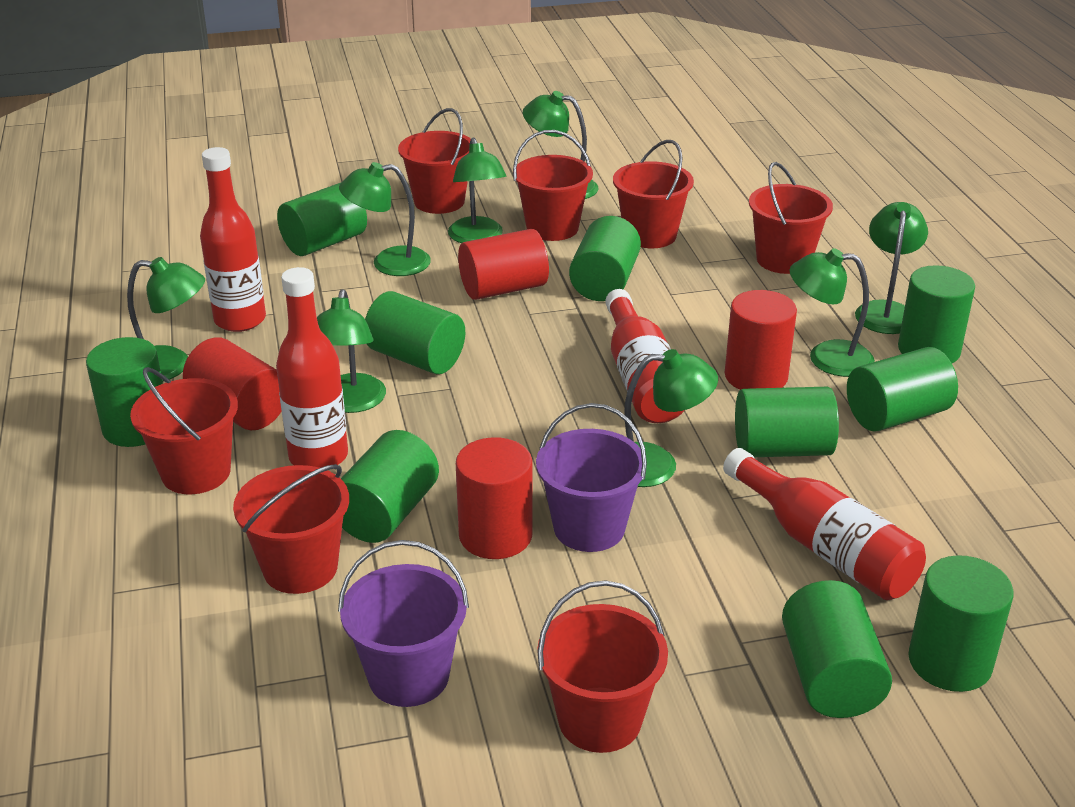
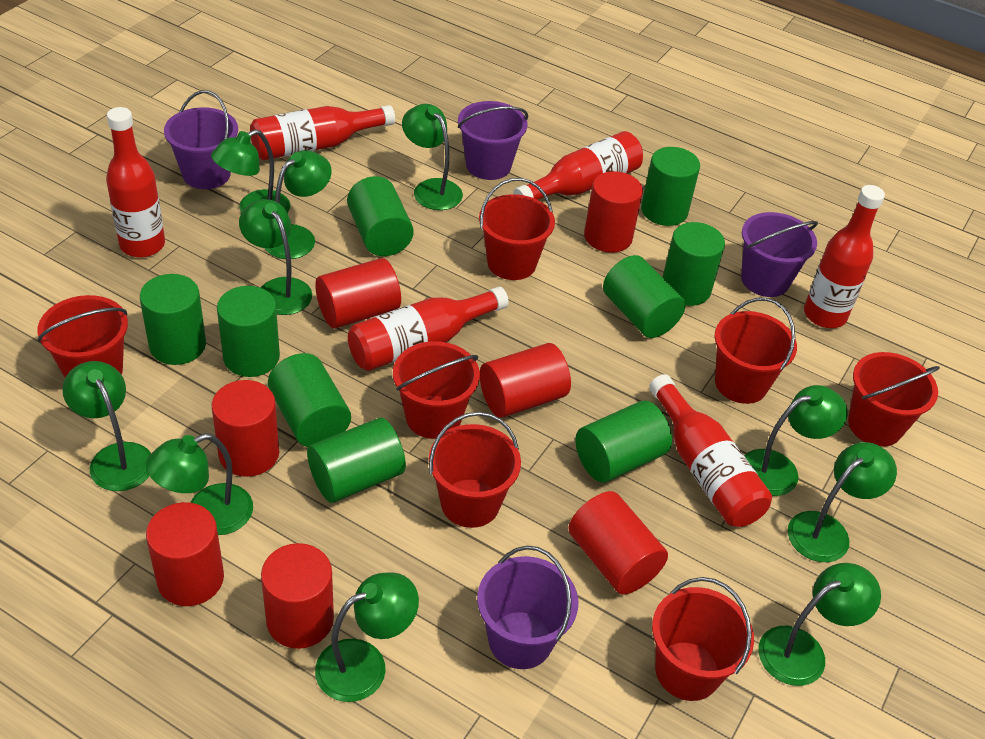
green cylinder: [86,337,163,447] [277,183,367,256] [341,430,439,543] [365,291,465,374] [569,216,641,301] [735,387,839,457] [782,580,892,718] [847,347,958,432] [898,265,975,363] [908,555,1014,692] = 10 -> [140,274,206,365] [217,286,280,377] [268,353,351,447] [307,418,406,503] [347,176,414,256] [576,400,672,483] [603,255,685,338] [641,147,700,226] [663,222,725,306] = 9
green lamp: [127,257,205,381] [317,289,386,413] [339,162,431,276] [448,138,507,243] [523,91,599,199] [625,349,718,487] [790,248,875,377] [855,202,928,334] = 8 -> [62,361,151,491] [146,433,253,535] [211,129,290,214] [239,199,312,315] [265,150,332,259] [315,572,419,702] [402,104,463,210] [744,385,848,496] [758,563,881,686] [788,442,897,562] = 10
purple bucket: [338,540,469,707] [536,403,647,552] = 2 -> [164,90,238,189] [458,101,528,180] [477,546,578,669] [741,212,818,297] = 4
red bottle: [200,147,266,332] [276,267,348,468] [605,289,685,423] [723,448,926,600] = 4 -> [106,107,165,258] [250,105,395,160] [348,286,509,371] [513,131,643,200] [649,374,772,527] [804,185,885,328] = 6
red cylinder: [183,338,282,430] [456,437,533,559] [458,229,549,300] [725,290,797,390] = 4 -> [146,502,224,606] [212,380,279,477] [261,543,334,649] [315,258,401,329] [480,343,571,418] [568,491,668,595] [584,171,643,253] = 7

